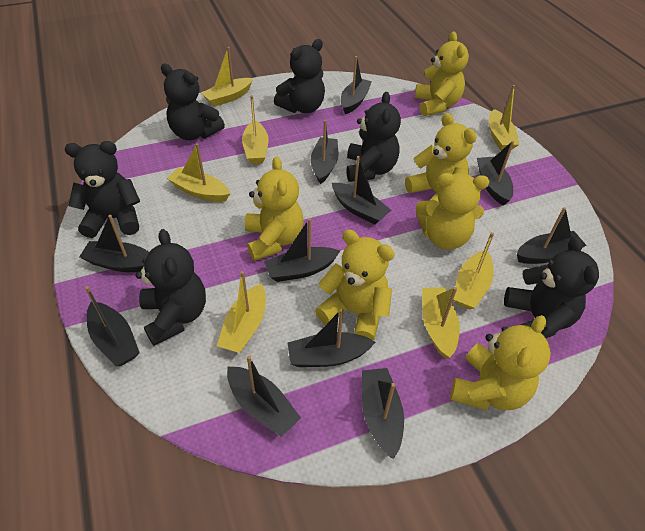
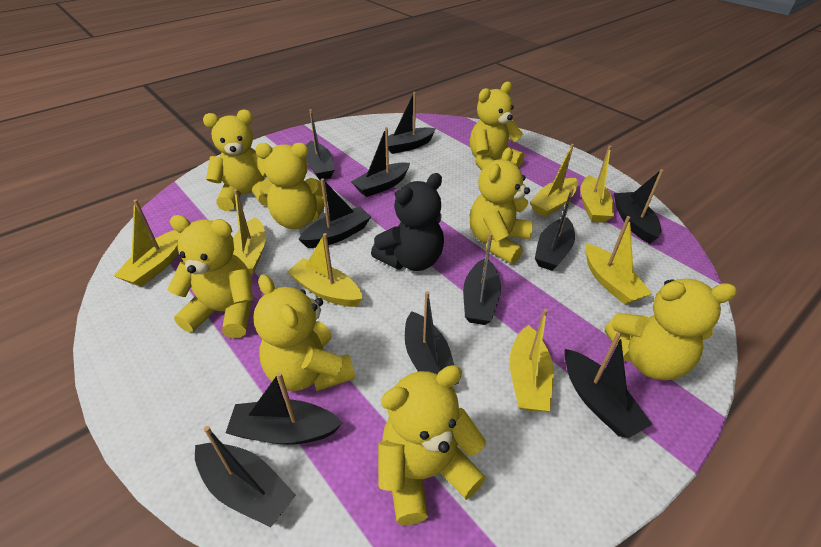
black teddy bear: [64,141,140,238] [136,229,206,346] [161,64,225,140] [274,39,325,113] [346,92,401,182] [504,236,599,338] = 6 -> [371,173,444,271] = 1
yellow teddy bear: [245,156,303,261] [315,229,395,340] [405,113,477,203] [415,31,469,116] [416,173,489,250] [450,315,551,410] = 6 -> [168,215,253,338] [203,110,268,211] [254,274,355,391] [255,143,327,229] [378,365,486,525] [470,82,524,170] [470,147,533,264] [605,279,737,381] = 8

